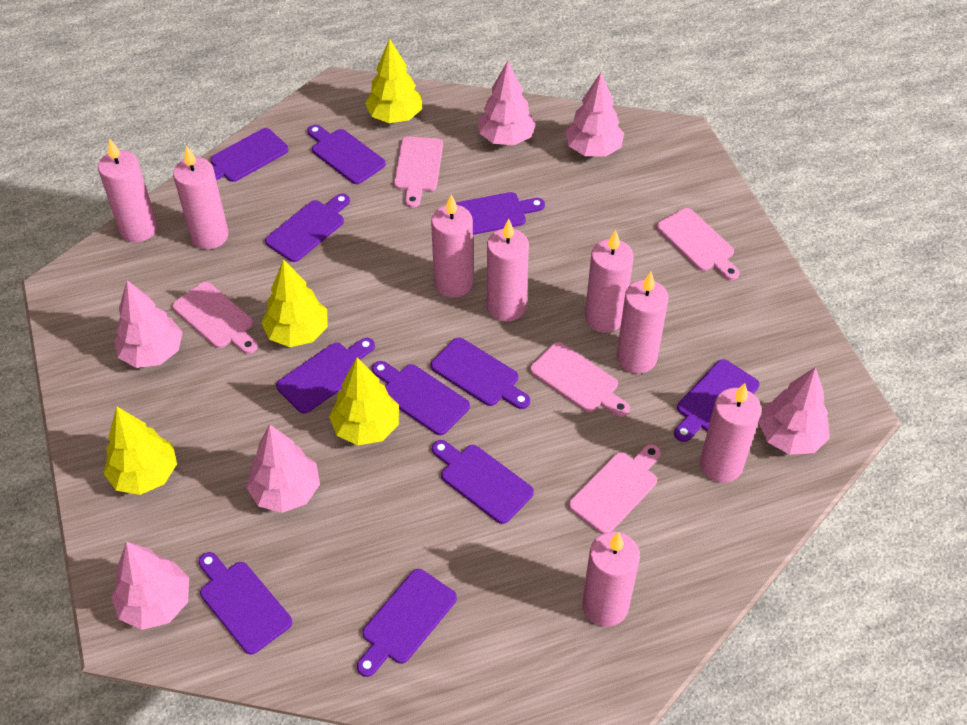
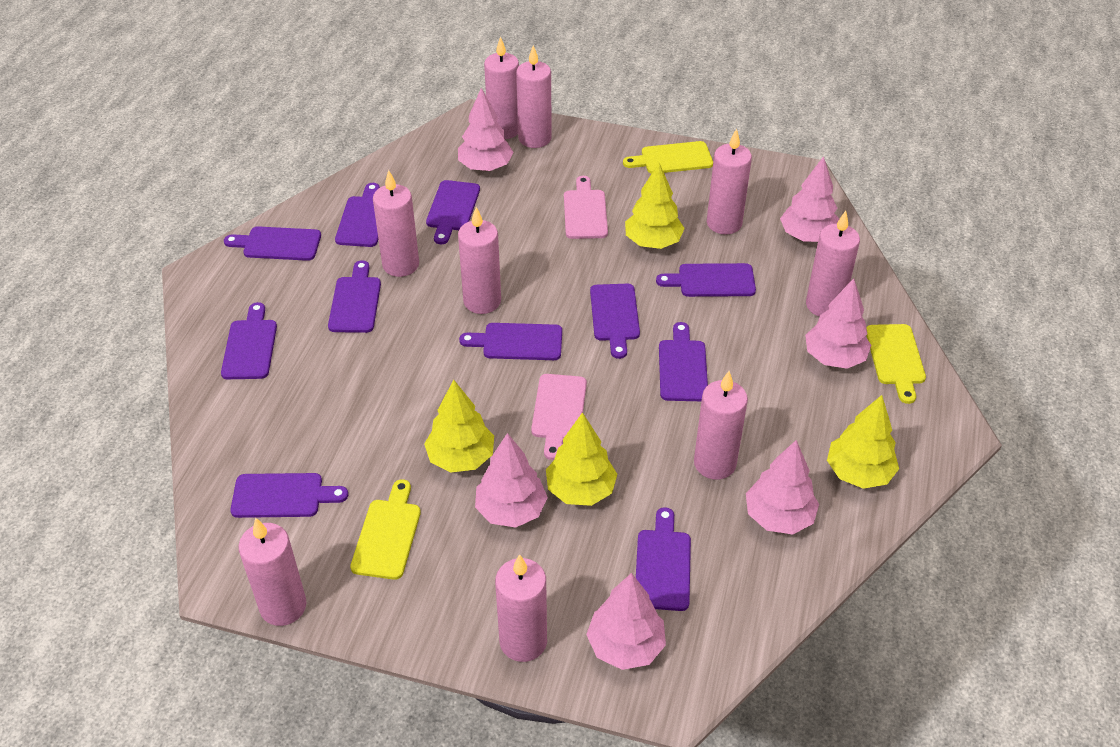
pink candle: [98,139,157,242] [173,146,229,249] [431,195,473,298] [487,219,529,322] [582,532,640,627] [585,230,634,333] [616,272,669,374] [700,383,761,483] = 8 -> [238,518,307,626] [373,170,419,277] [458,207,501,314] [484,36,519,139] [495,554,547,662] [516,45,552,148] [694,371,748,480] [707,129,752,234] [806,211,860,317] = 9
pink cutting board: [172,282,258,354] [394,137,443,208] [530,342,630,417] [568,444,661,534] [656,208,739,280] = 5 -> [531,374,587,460] [564,176,608,239] = 2
yellow cutting board: none = 0 -> [350,479,421,580] [623,141,713,174] [866,324,926,404] = 3

